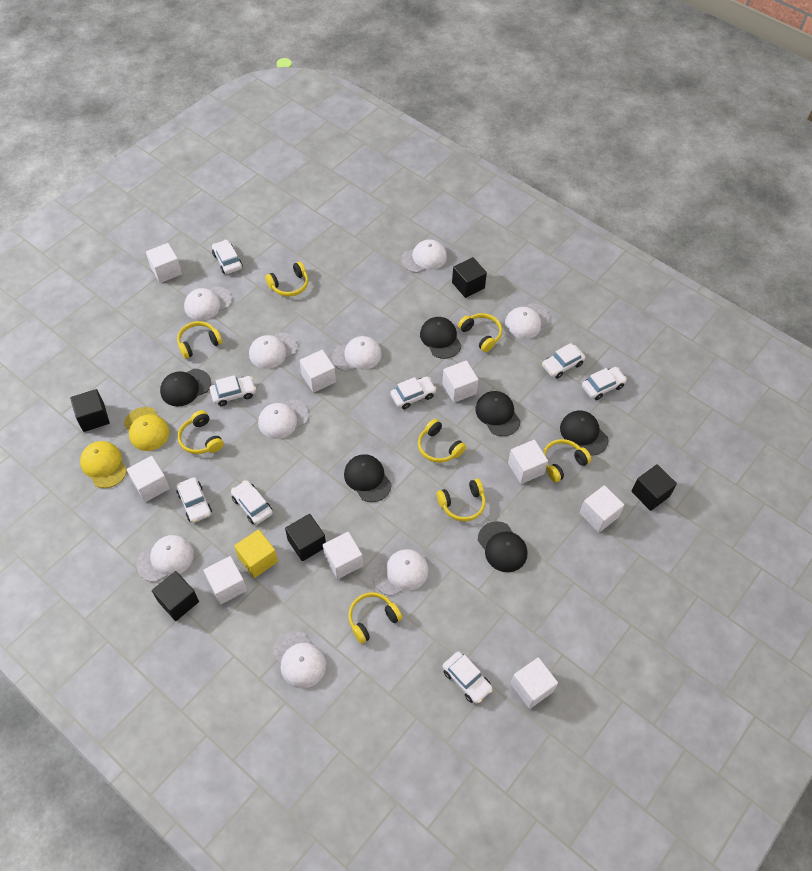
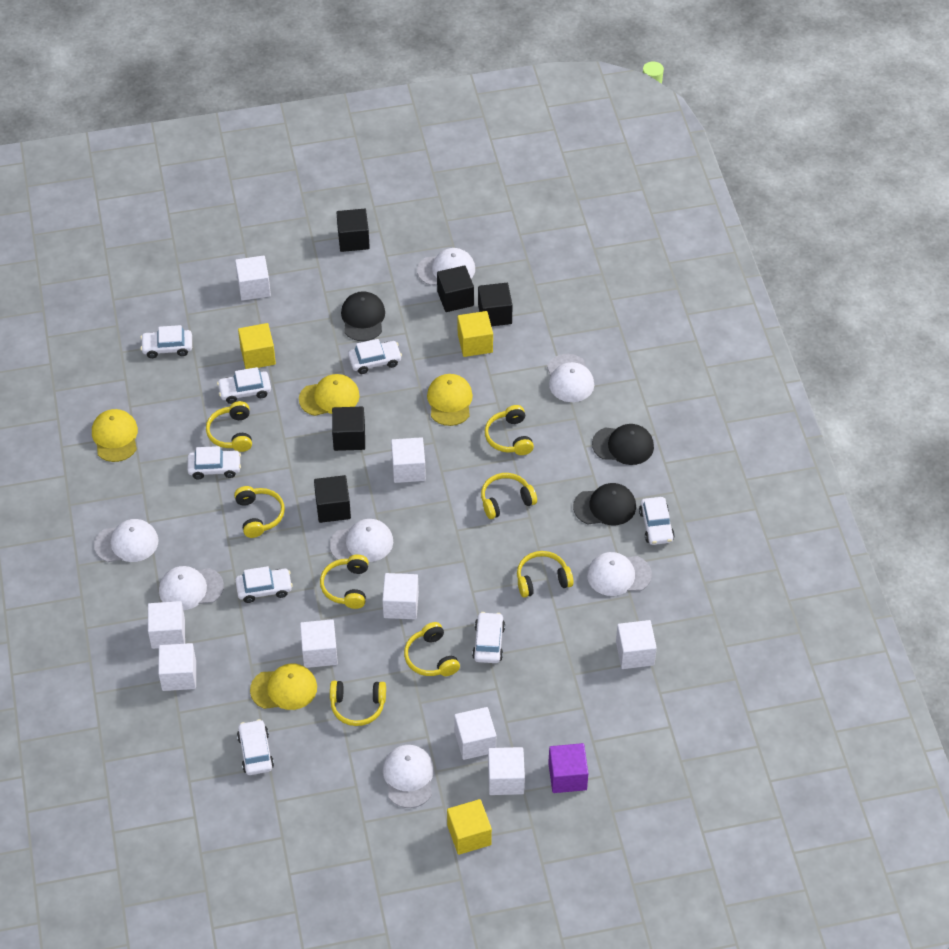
black cap: [160,369,211,407] [344,454,392,502] [420,317,462,359] [475,391,520,436] [478,521,527,572] [560,410,608,456] = 6 -> [341,291,385,341] [573,483,636,525] [592,424,654,465] = 3
purple cube: none = 0 -> [548,743,588,793] = 1
white cap: [136,535,194,582] [184,286,232,320] [249,332,298,369] [258,399,309,439] [273,631,326,688] [332,336,382,372] [372,549,429,596] [401,239,447,273] [505,304,550,339] = 9 -> [94,519,158,562] [159,566,224,610] [330,519,393,562] [383,745,434,808] [417,248,475,285] [547,354,594,402] [587,552,652,596] = 7
yellow cap: [80,441,127,488] [124,407,170,451] = 2 -> [92,409,138,462] [250,664,317,710] [299,374,360,416] [427,374,473,426] = 4
yellow cube: [234,529,278,578] = 1 -> [238,323,276,369] [447,799,492,855] [457,311,493,357] = 3

